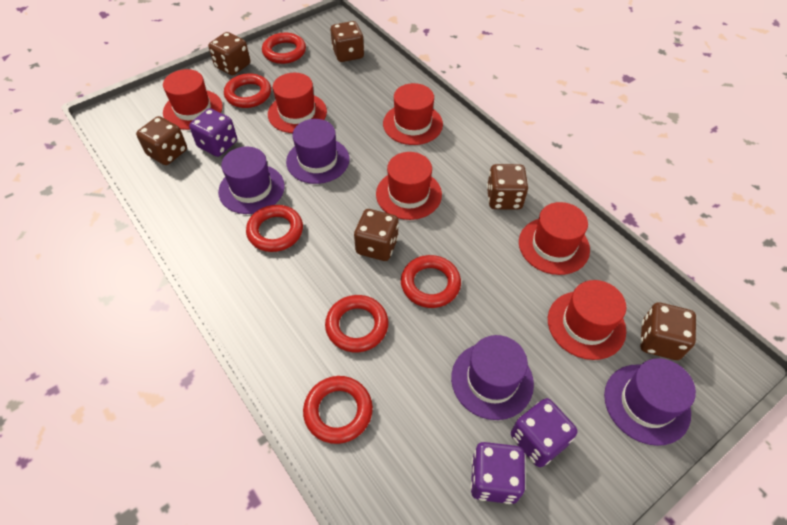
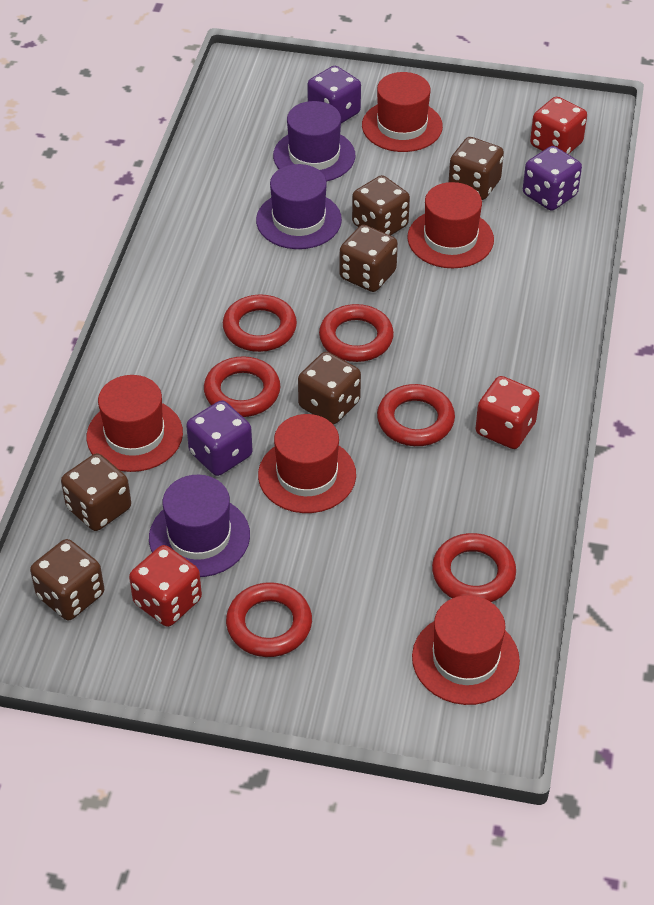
purple hat: [218,147,285,214] [286,119,350,184] [451,335,534,420] [604,358,696,446] = 4 -> [149,475,250,577] [256,164,342,249] [273,101,355,182] = 3
red dice: none = 0 -> [129,545,202,627] [475,376,540,449] [530,97,587,154] = 3
red hat: [163,69,223,130] [268,73,327,133] [376,152,442,220] [383,83,443,145] [519,202,590,275] [548,280,626,360] = 6 -> [87,375,183,472] [258,414,356,513] [362,72,443,152] [407,182,494,268] [412,595,520,705] = 5

